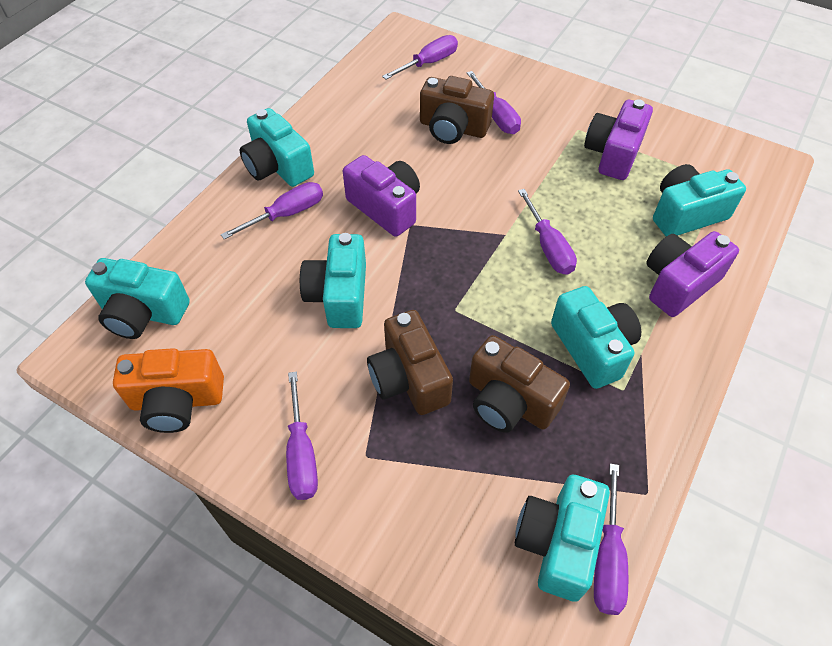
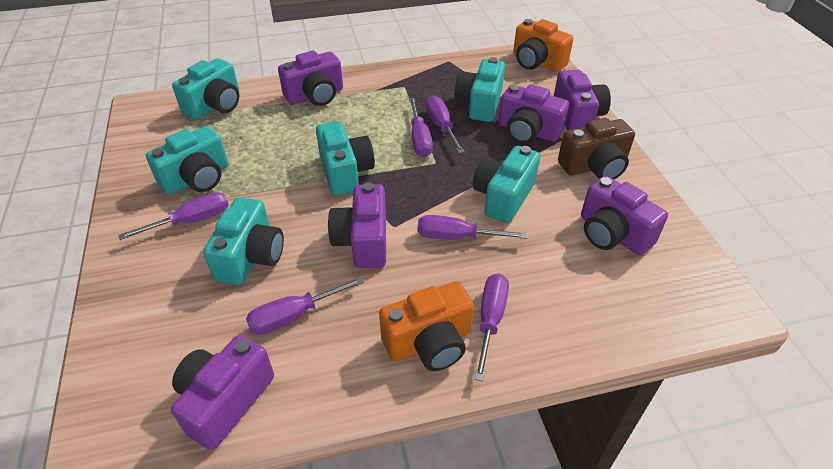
brown camera: [367,310,453,415] [420,76,494,144] [469,335,570,432] = 3 -> [558,118,635,179] = 1
orange camera: [113,348,224,433] = 1 -> [379,281,474,371] [513,19,573,72] = 2
purple camera: [343,155,420,236] [584,99,653,180] [646,231,739,317] = 3 -> [171,335,274,450] [278,51,343,106] [328,182,386,268] [499,84,569,144] [554,70,611,130] [581,176,668,255] = 6

